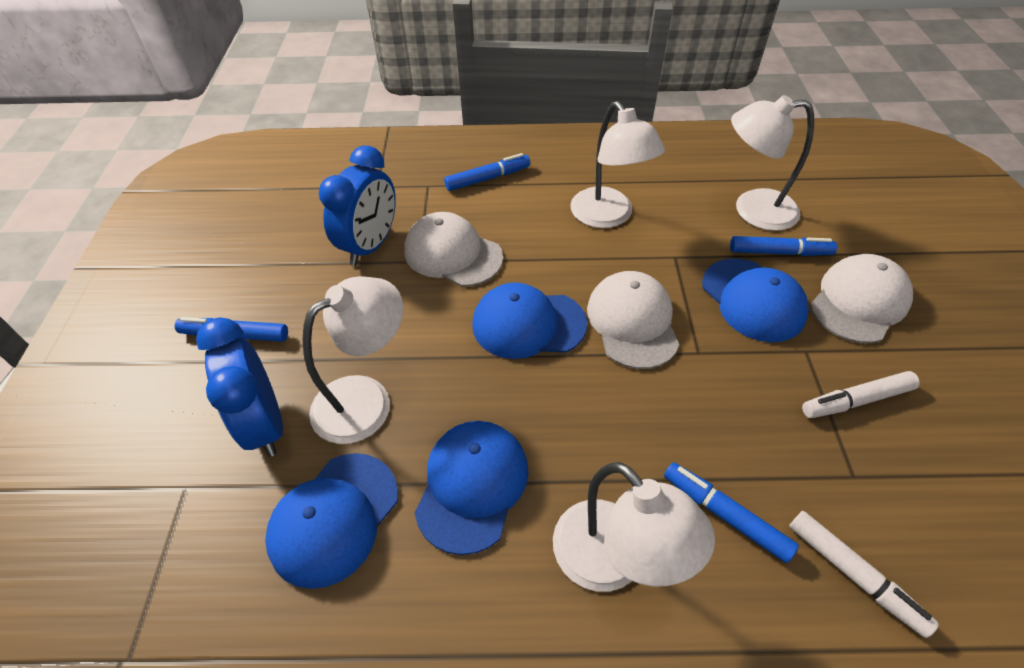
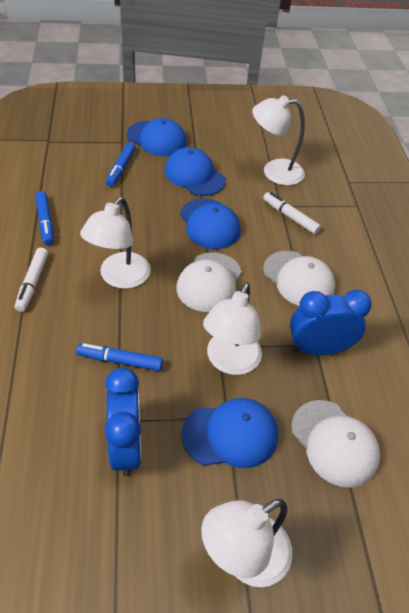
blue marker: [175,317,288,342] [444,153,530,191] [664,462,799,563] [730,236,837,256] = 4 -> [35,191,54,245] [76,343,163,371] [106,142,136,187] = 3

